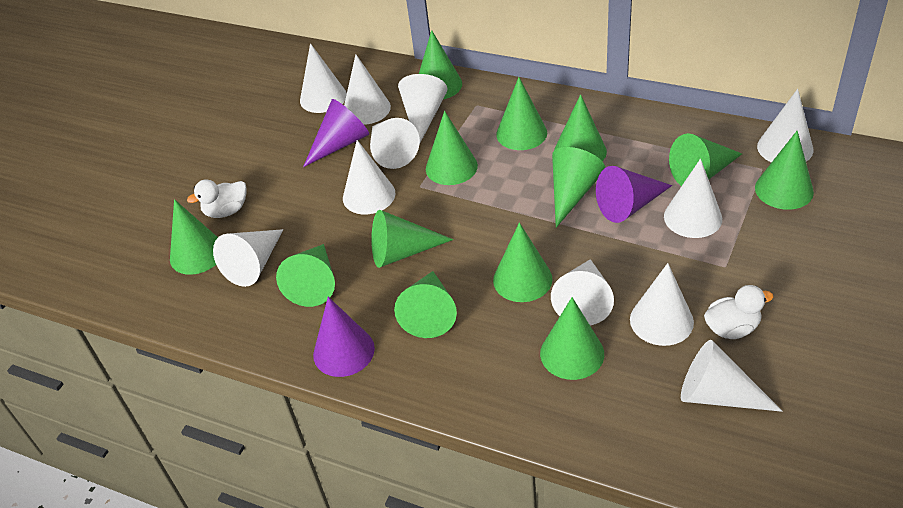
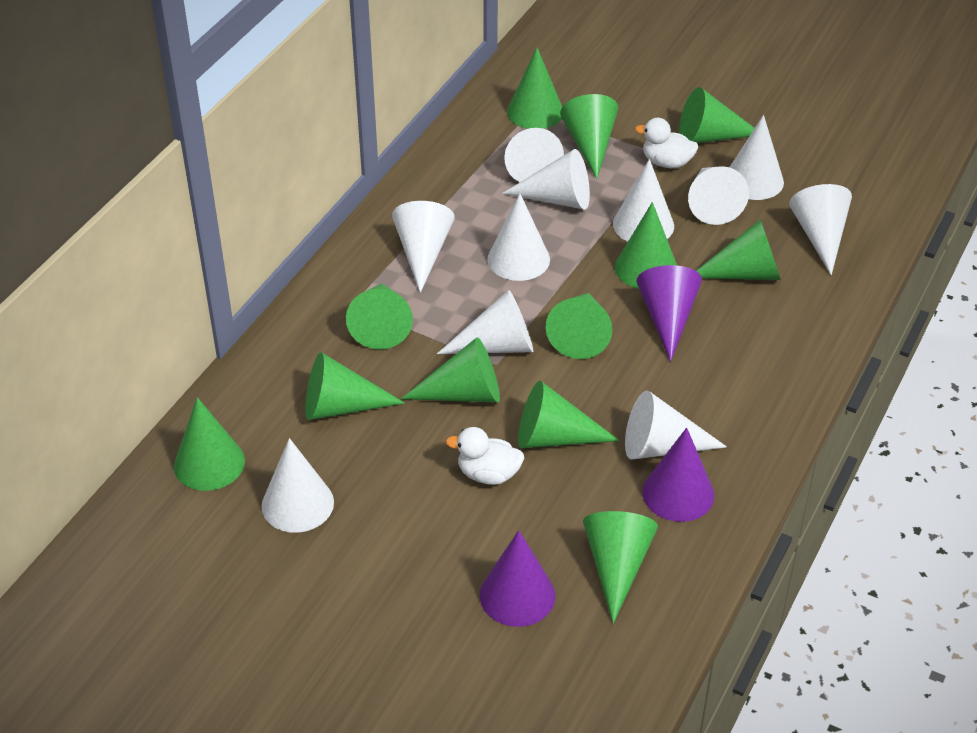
green cone: [170,199,218,275] [276,244,335,307] [371,210,454,268] [394,271,457,338] [419,30,462,99] [426,111,478,185] [493,222,553,302] [496,77,547,150] [540,297,604,380] [552,147,605,228] [554,94,607,161] [669,133,742,186] [755,131,814,210] = 13 -> [174,397,245,491] [305,352,405,420] [346,283,413,349] [401,337,500,403] [507,48,562,129] [518,381,620,448] [546,293,612,359] [560,94,618,179] [583,511,658,624] [615,202,677,289] [679,87,754,143] [696,220,781,280] = 12

